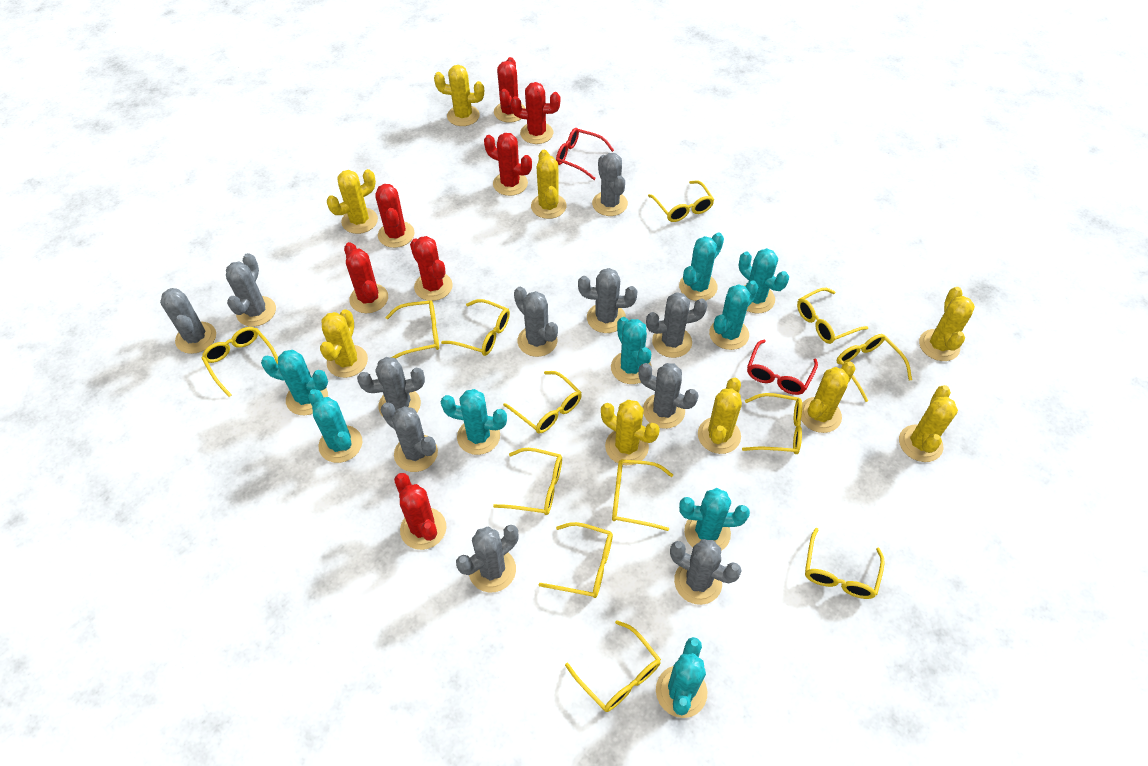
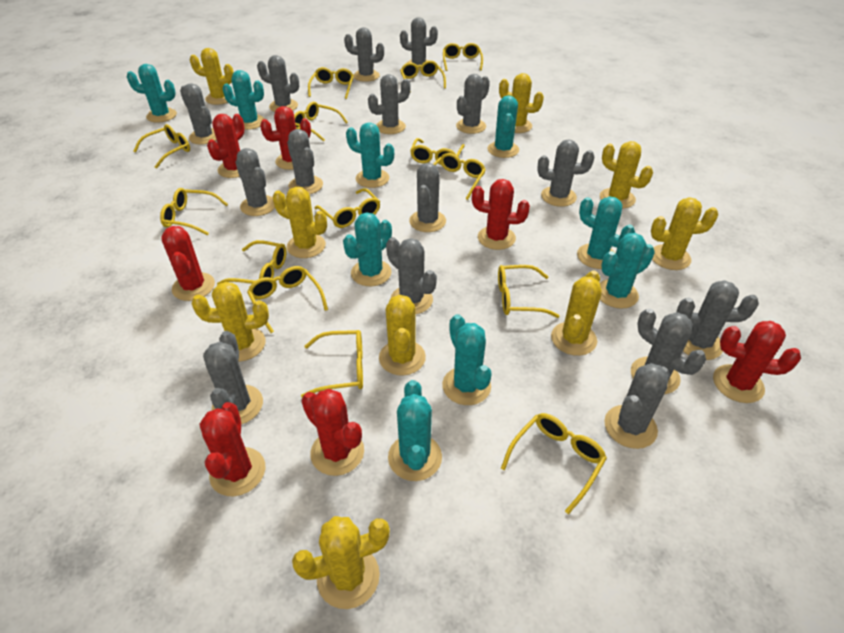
grey cactus: [160,288,216,354] [226,253,276,327] [357,357,425,417] [381,402,438,472] [456,525,518,593] [514,287,558,357] [578,268,637,333] [592,153,628,216] [638,363,699,429] [646,292,707,358] [670,539,742,605] = 11 -> [180,83,216,145] [203,331,263,424] [236,148,275,216] [257,55,299,112] [287,129,323,194] [344,27,384,82] [368,74,410,134] [386,237,437,314] [400,17,438,70] [409,163,446,232] [456,74,490,134] [537,139,594,207] [604,363,670,449] [631,308,706,394] [676,280,759,360] = 15
red glasses: [556,128,614,180] [747,340,818,395] = 2 -> none = 0
yellow glasses: [201,327,278,397] [386,300,439,358] [441,299,510,356] [493,448,562,515] [503,371,582,434] [538,522,613,598] [565,620,661,712] [612,459,673,531] [648,180,714,222] [742,393,802,454] [797,288,868,344] [805,528,885,599] [836,334,912,402] = 13 -> [133,124,190,169] [160,188,228,235] [217,240,287,285] [247,266,328,333] [294,102,348,141] [301,330,363,398] [308,67,354,99] [314,188,380,228] [400,60,446,92] [410,138,465,165] [433,153,486,200] [443,43,483,71] [498,265,559,318] [501,413,607,514] = 14

